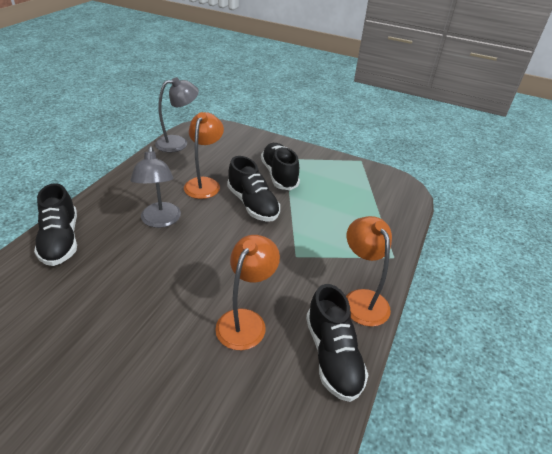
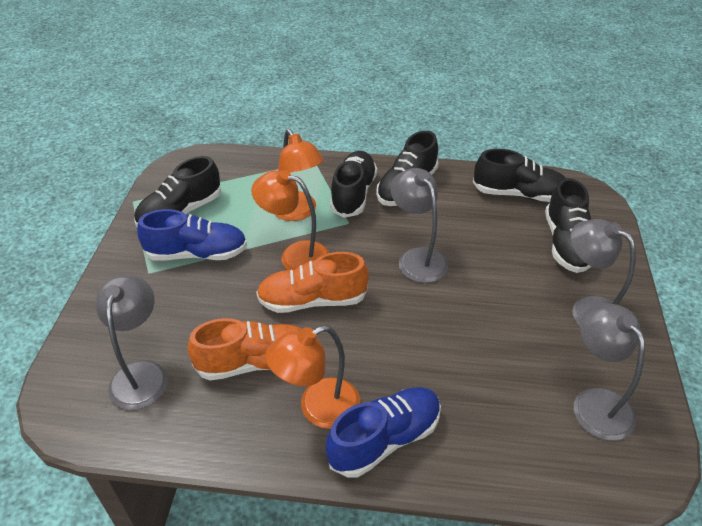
black shoe: [34,183,77,266] [227,156,280,221] [261,143,300,190] [306,284,369,402] = 4 -> [134,156,221,227] [330,151,377,218] [376,131,439,206] [473,149,566,202] [545,178,592,273] = 5
blue shoe: none = 0 -> [137,209,247,261] [326,387,441,477] = 2
grey lamp: [131,146,181,228] [155,77,199,152] = 2 -> [96,275,168,410] [390,168,448,283] [570,219,636,326] [574,303,645,441] = 4
orange shoe: none = 0 -> [187,318,302,380] [256,252,369,313] = 2

